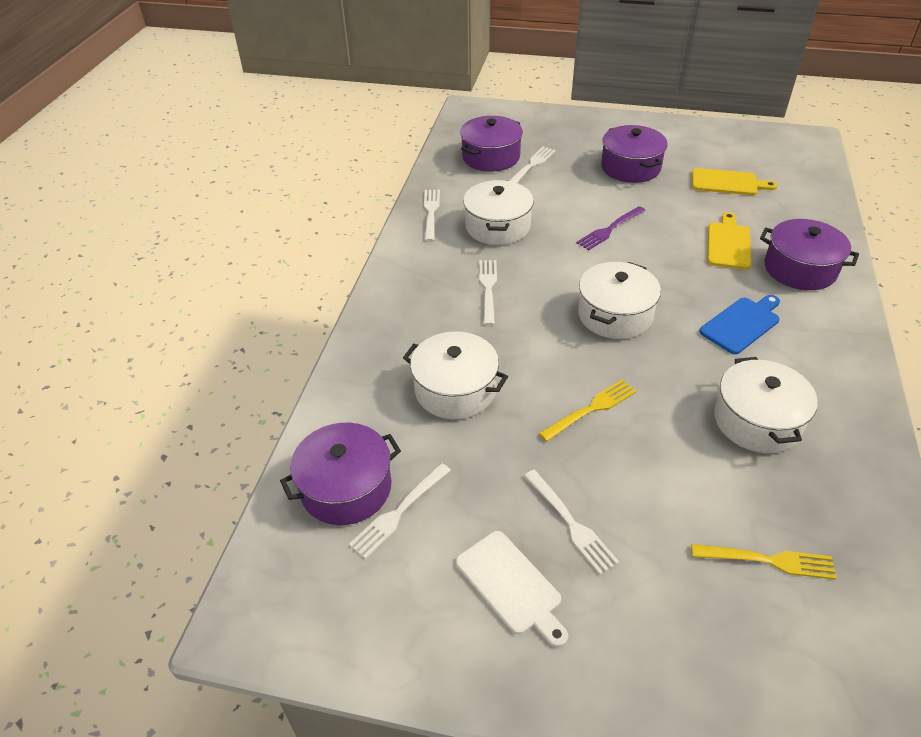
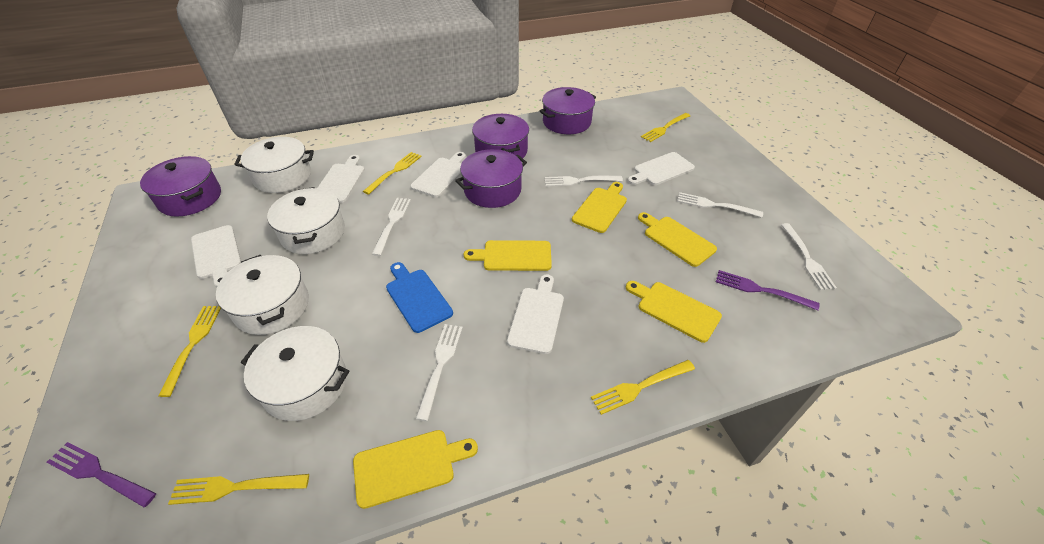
purple fork: [576,206,646,250] = 1 -> [46,442,156,507] [716,270,820,311] = 2
white cutting board: [456,531,568,648] = 1 -> [191,225,241,287] [318,155,365,203] [410,152,466,197] [507,274,564,354] [628,152,695,185] = 5
yellow cutting board: [692,168,777,195] [707,212,751,270] = 2 -> [353,430,478,509] [464,240,552,271] [572,182,627,233] [626,281,722,343] [638,212,717,267] = 5
yellow fork: [539,379,637,442] [691,544,837,580] = 2 -> [158,306,221,397] [168,474,309,505] [363,152,422,195] [591,360,695,415] [641,113,690,142] = 5

